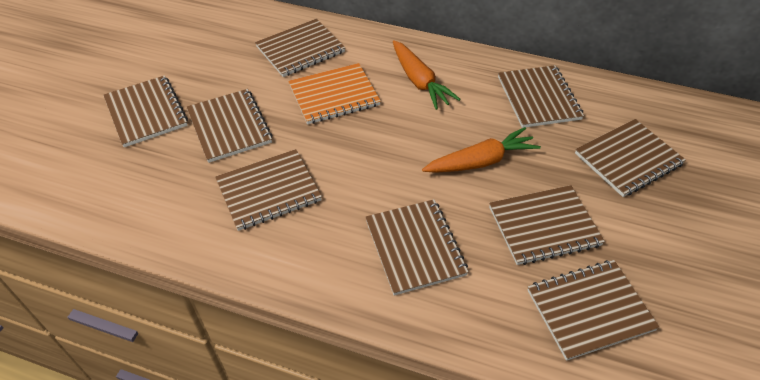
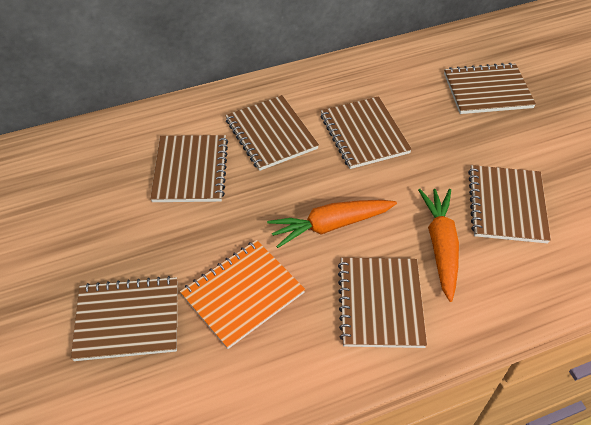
brown notebook: [103,75,188,147] [187,89,272,163] [215,149,322,231] [255,19,345,77] [365,199,468,295] [489,185,605,265] [498,65,584,128] [527,260,660,361] [575,119,686,197] = 9 -> [71,276,178,361] [150,135,228,202] [225,95,319,171] [321,96,412,169] [338,258,427,348] [444,63,536,114] [468,165,551,244] = 7

